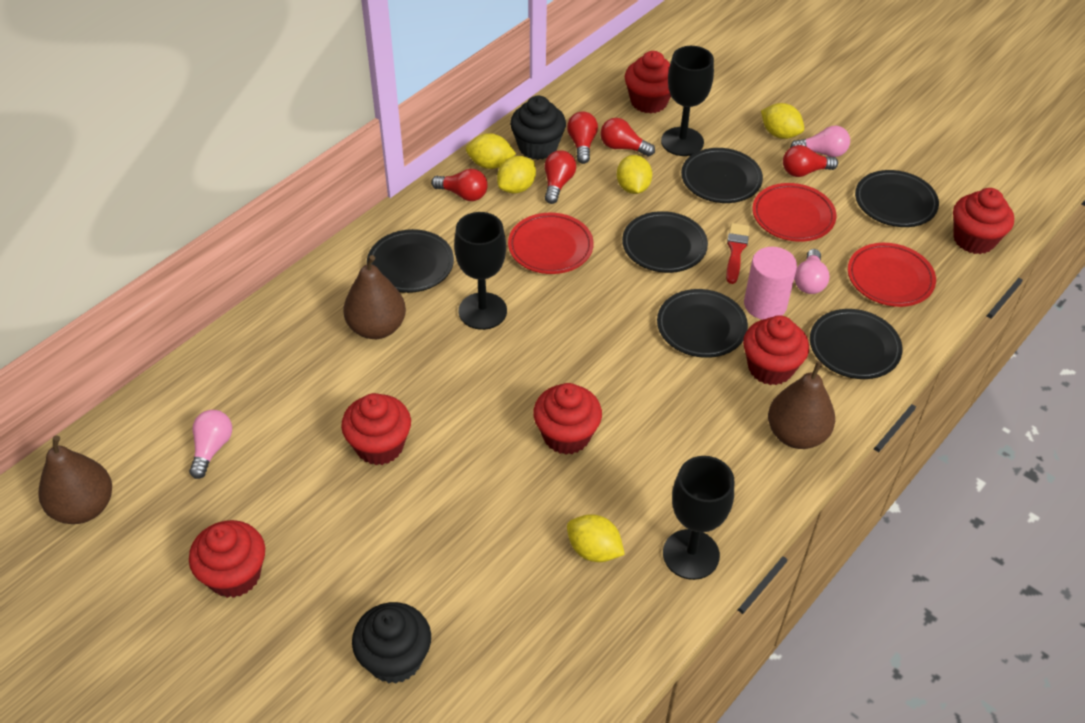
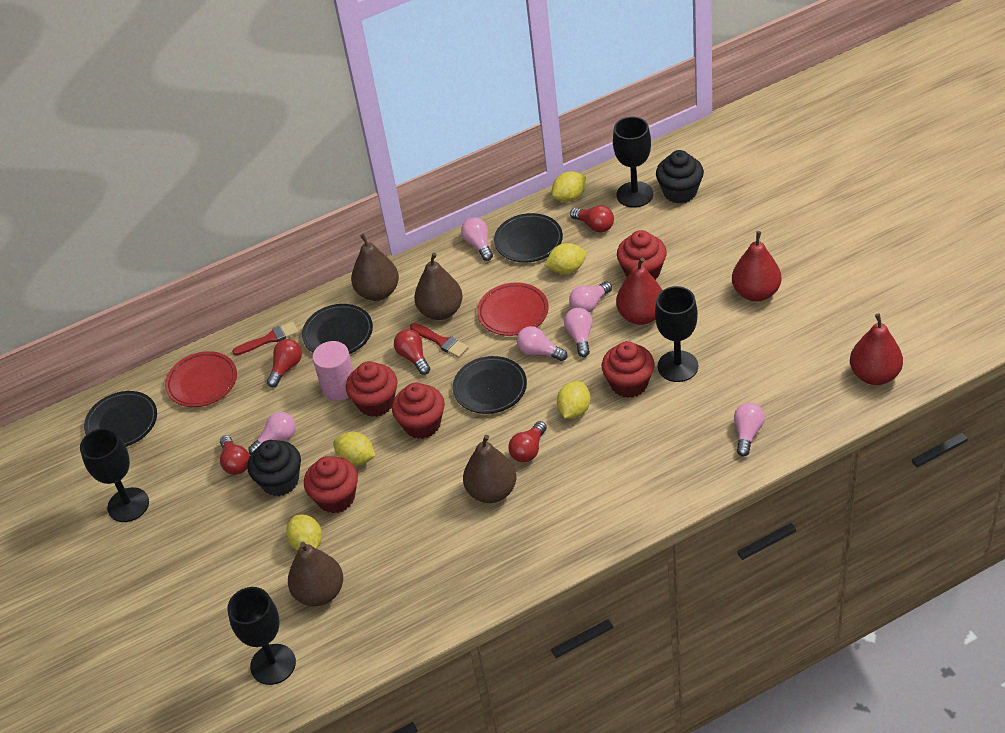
black goblet: [454,212,507,330] [661,46,714,156] [663,456,734,580] = 3 -> [80,428,149,522] [227,587,296,685] [613,117,653,208] [655,286,698,382] = 4
black plate: [367,229,454,293] [622,211,708,273] [657,289,748,358] [681,148,763,203] [810,309,902,379] [855,170,939,227] = 6 -> [84,391,157,447] [302,304,373,354] [453,356,527,414] [494,213,563,262] = 4
brown pear: [39,435,112,524] [343,255,406,339] [768,361,835,449] = 3 -> [288,542,343,606] [351,234,399,301] [414,253,463,320] [463,435,516,503] = 4
pink light bulb: [189,410,232,479] [790,126,850,157] [794,249,830,294] = 3 -> [248,412,296,455] [461,218,493,261] [517,326,567,361] [564,308,593,357] [569,282,612,312] [734,402,765,456] = 6
red brush: [726,223,750,284] = 1 -> [232,321,299,355] [410,323,469,358] = 2
red cupcake: [189,520,265,598] [341,393,411,465] [533,383,602,455] [625,51,671,114] [743,315,809,385] [953,188,1014,254] = 6 -> [304,456,358,513] [346,361,398,417] [392,383,445,439] [602,341,655,398] [617,230,667,280] = 5
red pear: none = 0 -> [616,258,662,325] [732,231,781,302] [850,313,903,385] = 3
red plate: [508,213,594,274] [752,183,836,242] [848,243,936,307] = 3 -> [165,351,237,407] [477,282,549,336] = 2

